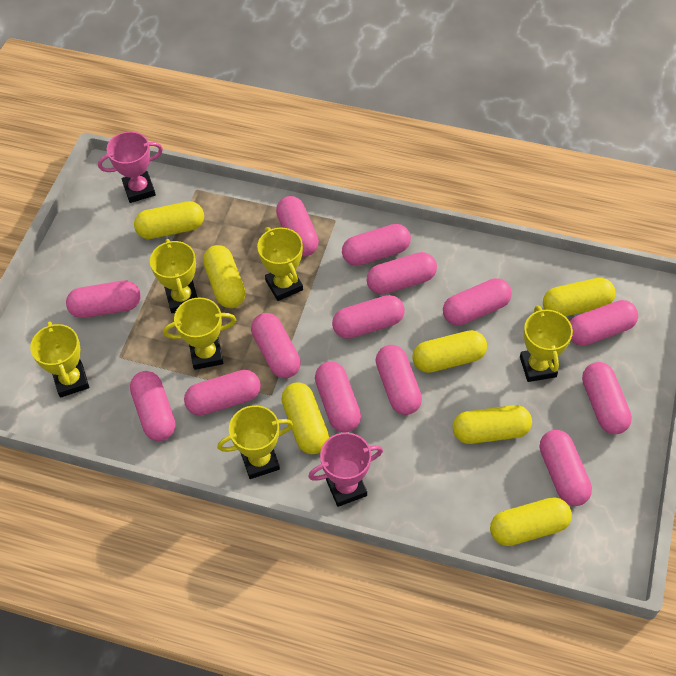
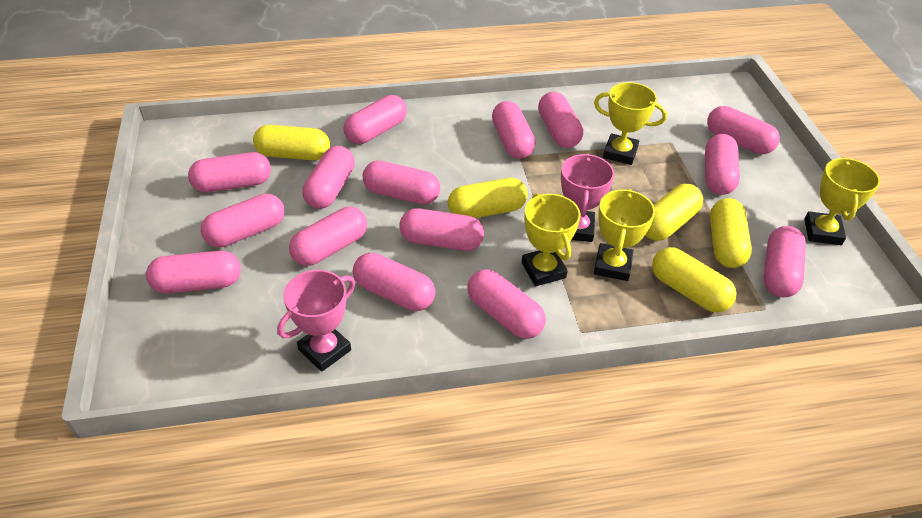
pink capsule: [66,281,141,318] [130,371,176,441] [184,370,261,415] [251,313,301,378] [276,196,319,256] [315,362,361,433] [332,295,405,339] [342,224,411,266] [367,252,437,295] [376,345,422,415] [443,278,512,326] [540,430,592,506] [570,300,638,346] [582,362,632,434] = 14 -> [146,251,241,294] [188,152,271,192] [201,194,284,248] [289,207,367,266] [302,146,355,209] [344,95,407,144] [353,253,436,311] [363,160,440,205] [399,208,484,251] [468,269,546,339] [492,101,536,159] [538,92,583,148] [705,134,740,195] [707,106,780,154] [764,226,806,297] = 15
yellow capsule: [134,201,204,239] [203,245,246,308] [282,382,329,454] [412,330,487,373] [453,405,532,444] [490,497,572,546] [543,278,615,317] = 7 -> [253,125,330,160] [448,178,528,218] [645,184,703,241] [652,247,736,312] [710,198,752,268] = 5
yellow trophy: [30,321,89,398] [150,239,198,313] [163,298,236,370] [218,405,293,479] [257,227,303,301] [520,305,573,382] = 6 -> [522,193,581,286] [594,82,667,165] [594,189,655,281] [804,157,880,245] = 4

